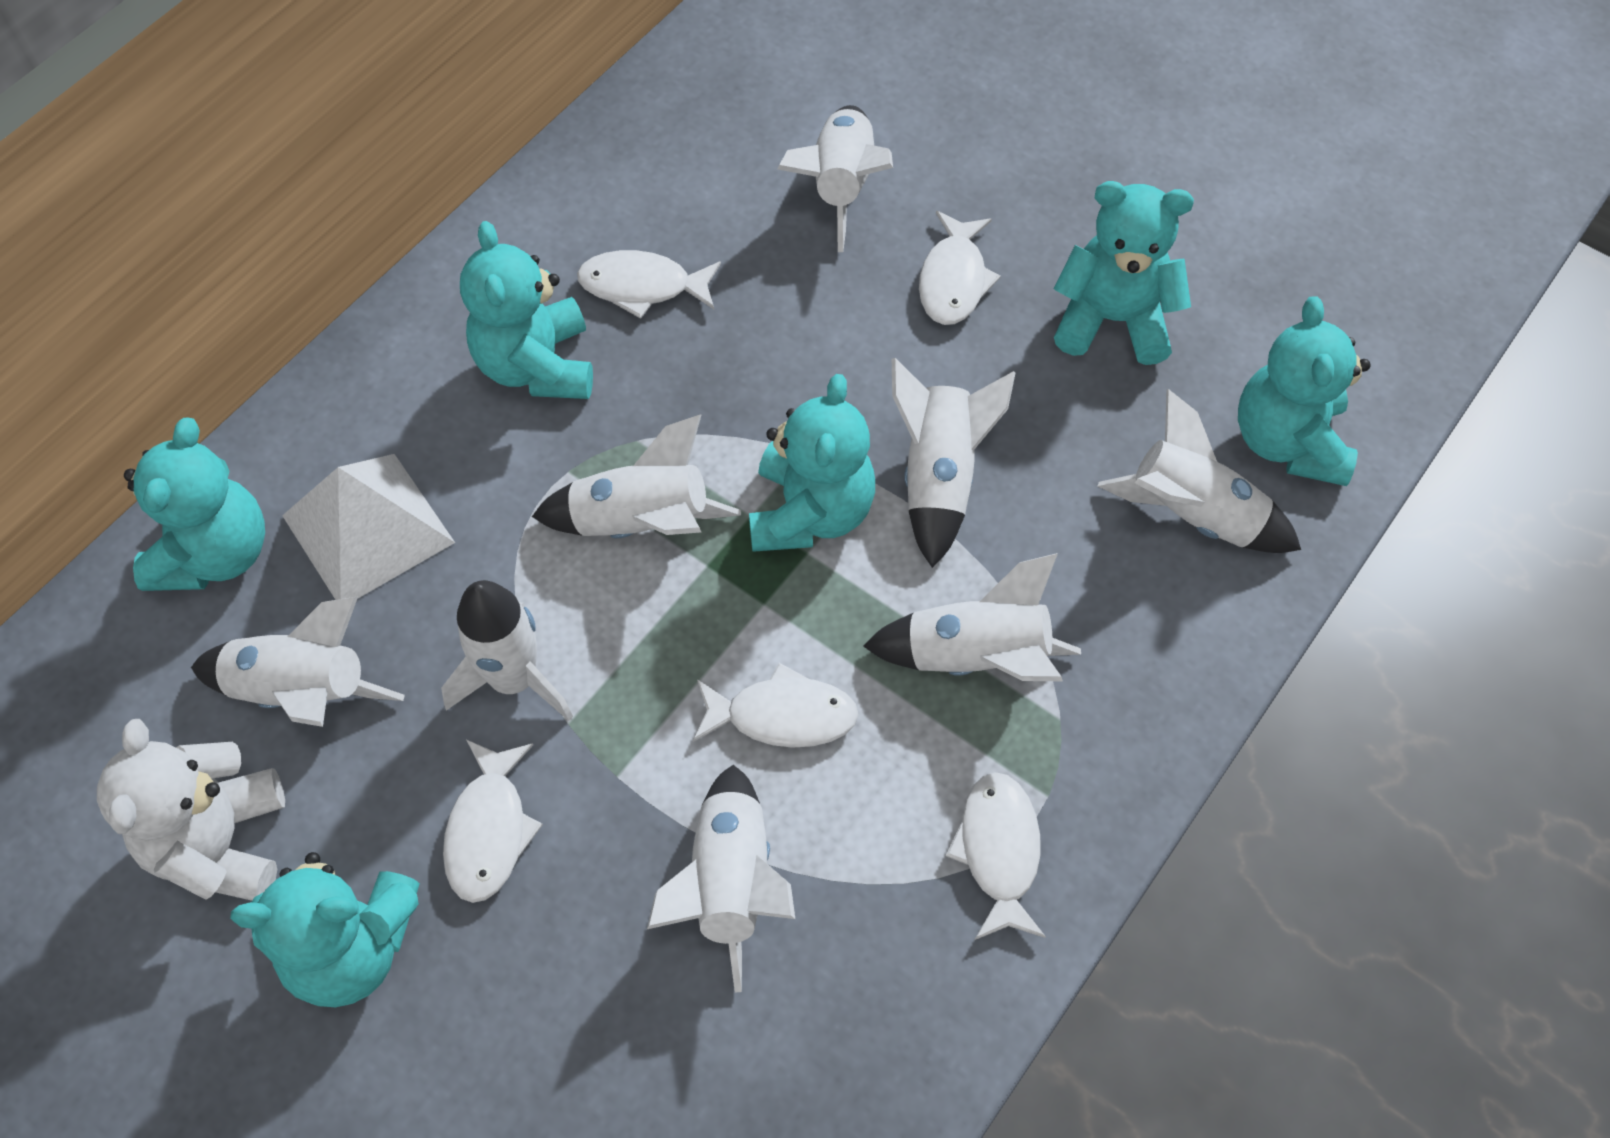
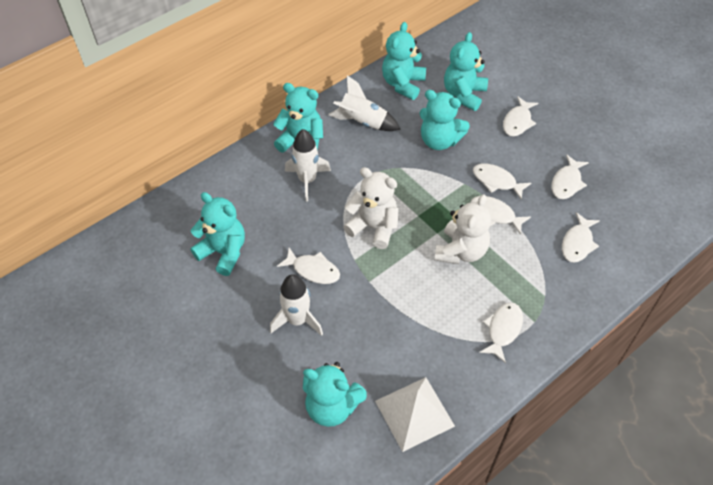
white fish: [443,740,543,903] [577,250,721,319] [693,663,859,748] [919,211,1001,325] [946,772,1046,940] = 5 -> [277,248,340,284] [470,196,531,235] [473,163,532,200] [479,302,523,363] [503,96,538,137] [551,154,589,199] [562,212,600,263] = 7
white rocket: [191,597,405,727] [441,580,573,721] [532,414,741,539] [647,765,795,993] [777,105,893,252] [863,553,1081,681] [892,358,1015,568] [1098,389,1301,553] = 8 -> [270,274,323,336] [285,129,331,202] [328,75,401,131] = 3
white teddy bear: [97,719,285,901] = 1 -> [343,167,399,249] [434,194,491,264] = 2

